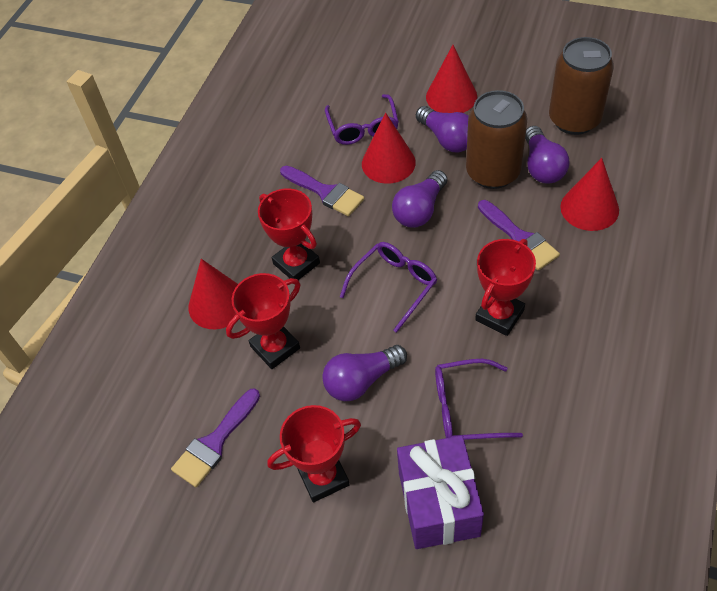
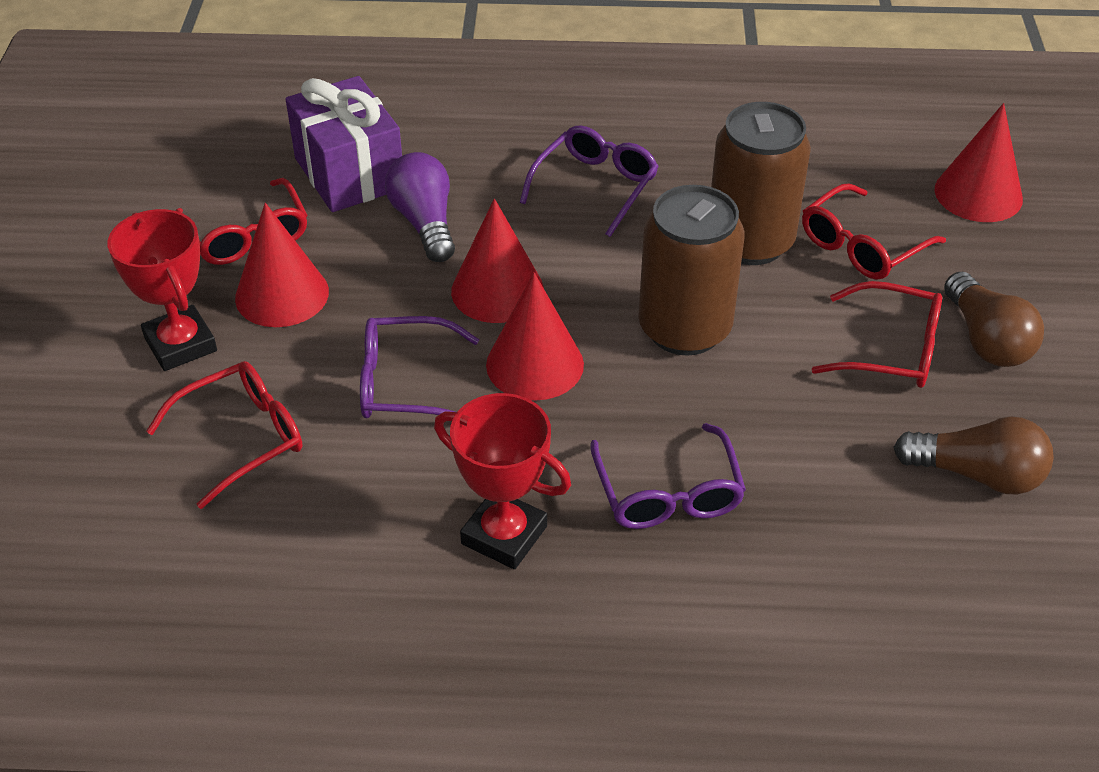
brown light bulb: none = 0 -> [893,417,1054,494] [944,272,1044,367] = 2
purple brush: [171,388,260,487] [280,165,364,216] [478,200,560,271] = 3 -> none = 0
purple light bulb: [322,345,407,401] [392,170,447,228] [416,106,469,152] [525,126,569,184] = 4 -> [385,152,455,262] = 1
red glasses: none = 0 -> [146,361,302,509] [176,178,308,265] [802,183,946,280] [812,281,942,388] = 4
red trophy: [226,273,300,369] [258,188,320,280] [267,405,361,502] [475,239,536,336] = 4 -> [108,209,217,371] [434,393,571,569] = 2

